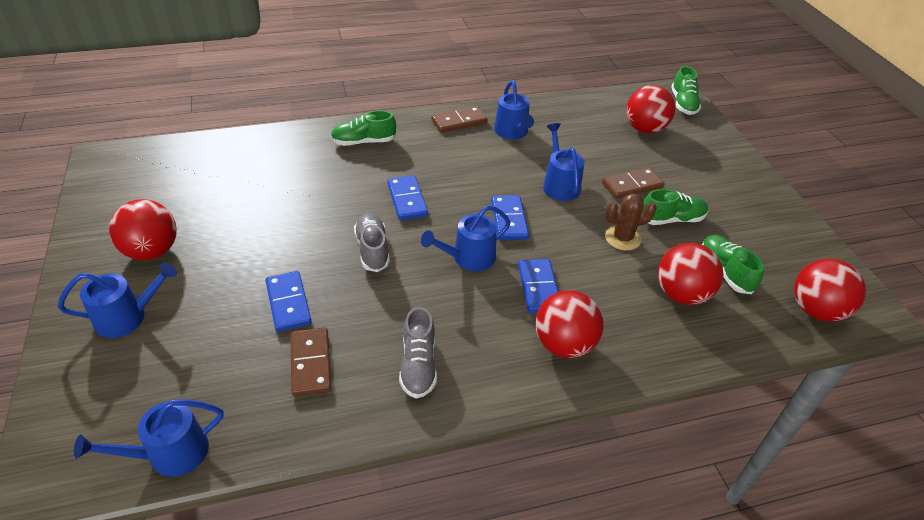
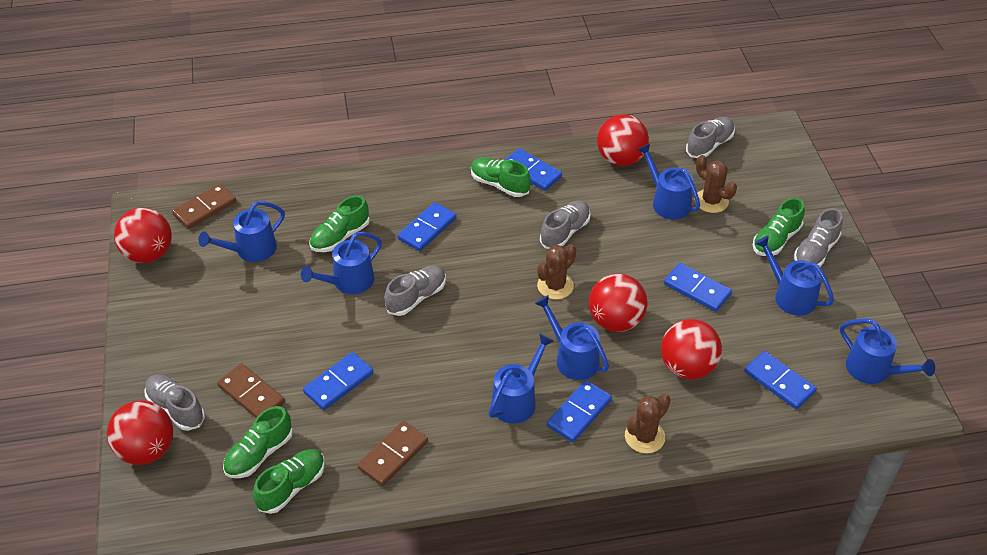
blue domino: [265,271,312,332] [387,175,428,220] [491,195,529,240] [518,259,558,314] = 4 -> [303,352,373,410] [398,202,456,251] [505,148,562,191] [547,380,612,442] [664,263,732,312] [744,351,817,409] = 6
blue watering can: [58,262,177,338] [74,399,224,477] [421,205,510,271] [494,80,534,140] [543,123,584,201] = 5 -> [199,201,285,262] [301,232,382,294] [489,334,554,424] [535,295,609,380] [637,143,700,220] [755,236,834,316] [840,318,935,384] = 7
brown cactus: [605,193,657,251] = 1 -> [537,244,576,299] [625,393,671,454] [694,155,737,213] = 3
green shoe: [331,110,396,146] [642,189,708,225] [671,66,701,115] [702,235,764,294] = 4 -> [223,406,293,478] [253,449,325,514] [309,195,370,252] [471,158,531,197] [753,198,805,256] = 5
grey shoe: [354,213,390,272] [399,307,437,399] = 2 -> [144,374,205,431] [384,266,446,316] [540,201,591,249] [686,117,735,158] [794,208,843,267] = 5

